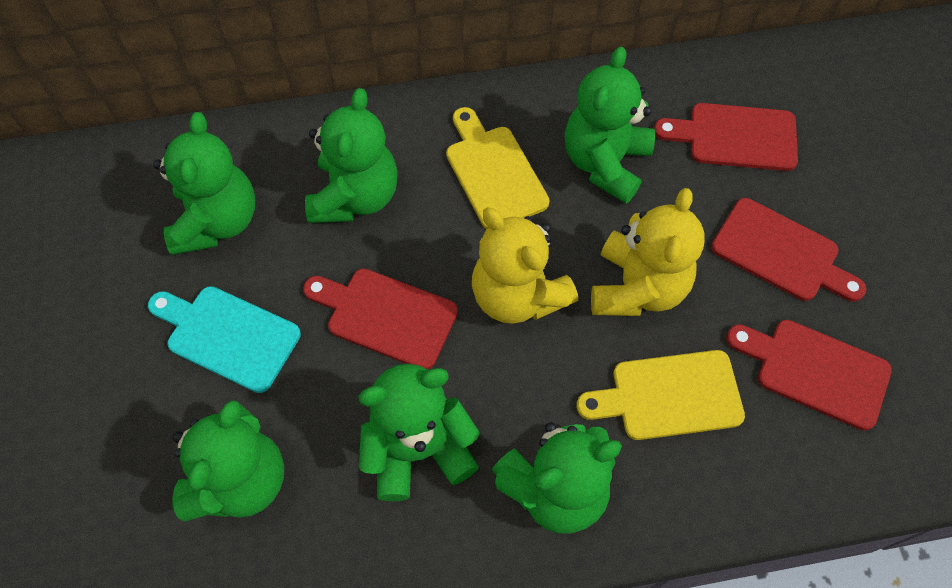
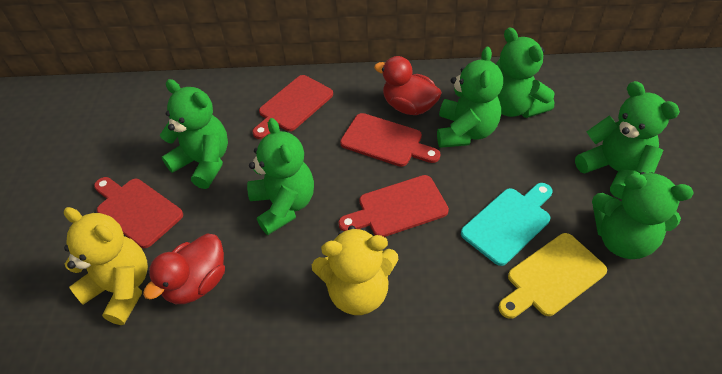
red duck: none = 0 -> [143,234,225,304] [374,56,442,115] = 2
yellow cutting board: [446,107,549,229] [577,350,745,440] = 2 -> [498,233,607,319] = 1

